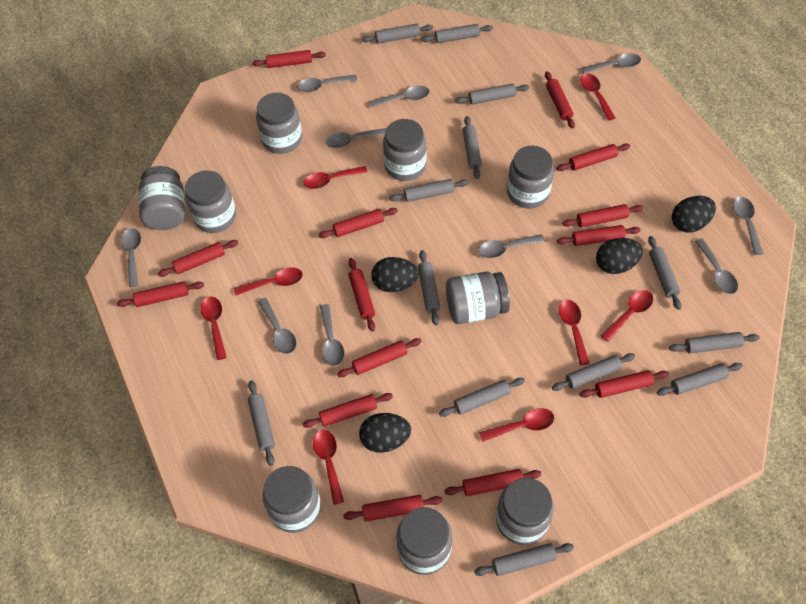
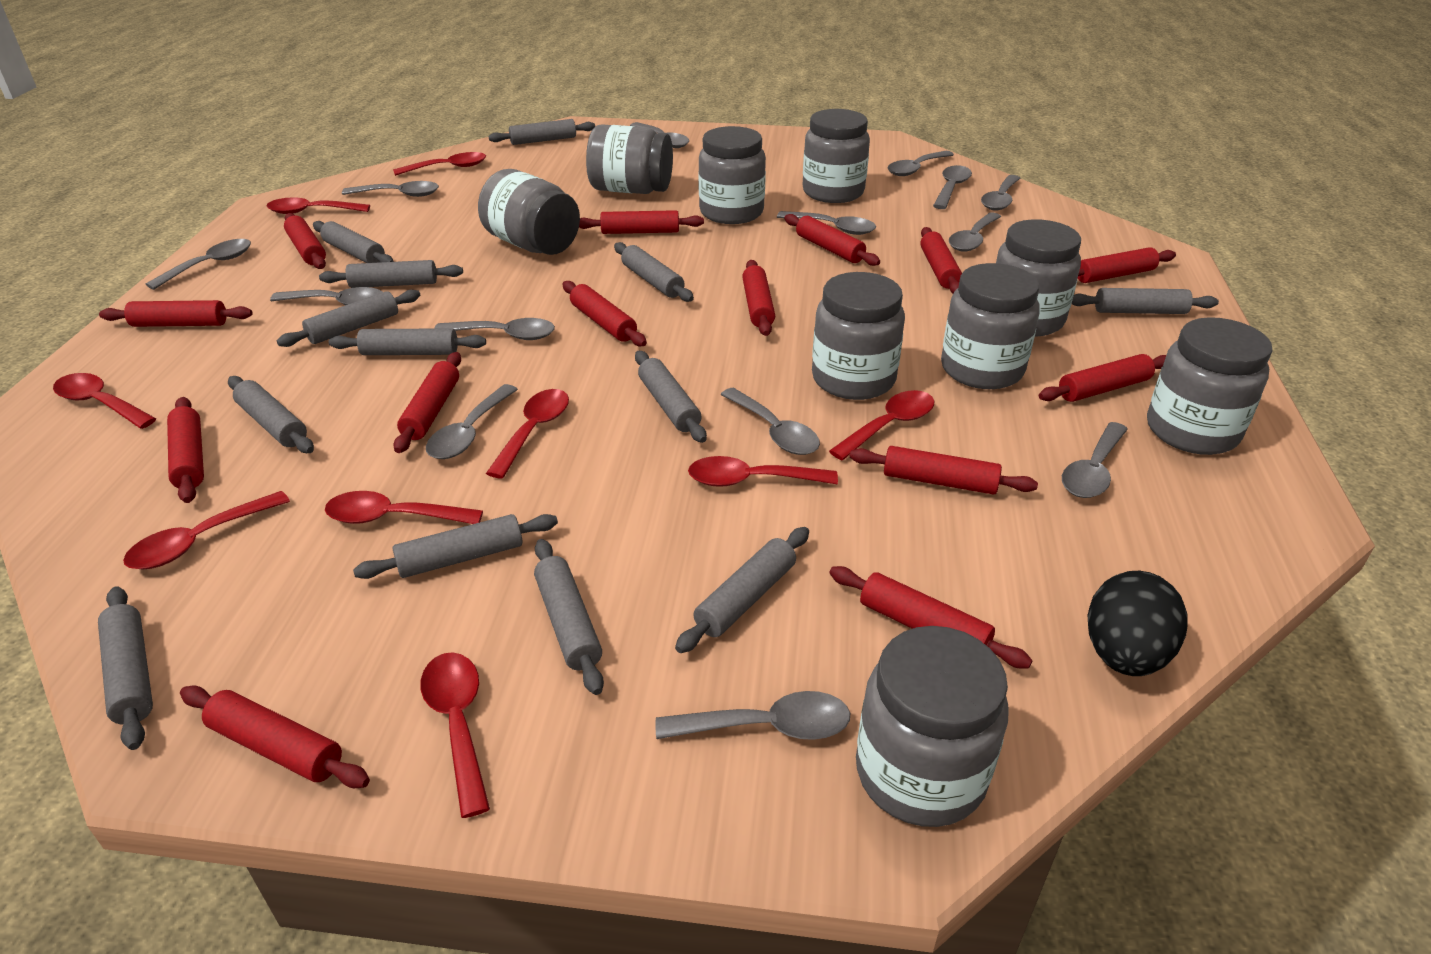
black egg: [359,413,411,453] [372,257,419,292] [596,238,643,274] [672,196,716,233] = 4 -> [1088,571,1188,676] = 1
grey spoon: [121,228,141,287] [258,298,297,354] [297,75,357,92] [320,304,345,366] [326,128,386,148] [369,85,430,107] [478,234,545,258] [581,53,641,74] [695,238,738,294] [733,197,763,255] = 10 -> [146,239,251,290] [270,287,383,305] [342,181,439,197] [426,384,518,459] [434,318,555,340] [630,122,689,148] [655,691,850,740] [721,388,820,455] [777,211,876,235] [887,151,954,176] [933,165,972,209] [949,212,1001,252] [981,175,1020,211] [1062,422,1128,498] = 14
red spoon: [200,297,227,360] [234,267,303,295] [304,166,368,189] [313,430,344,505] [479,408,554,442] [559,300,590,365] [580,73,615,121] [601,290,653,342] = 8 -> [53,373,156,429] [123,491,290,569] [266,197,370,214] [325,491,483,524] [393,152,486,176] [421,652,490,818] [486,389,569,479] [688,456,838,487] [829,390,934,460] = 9

